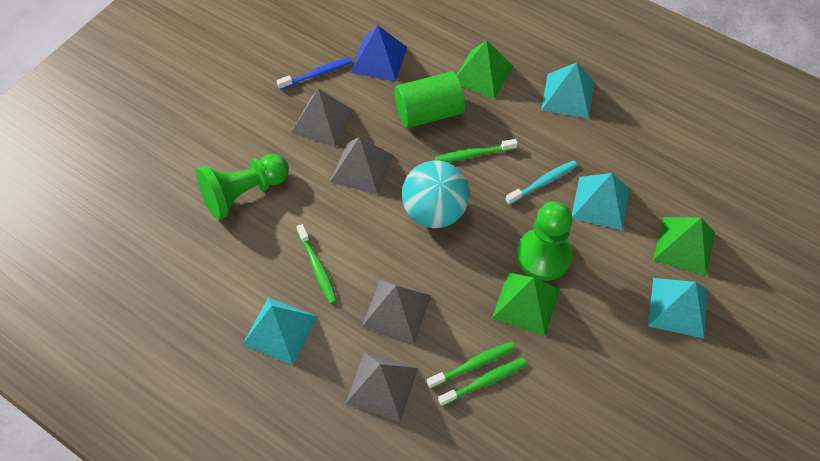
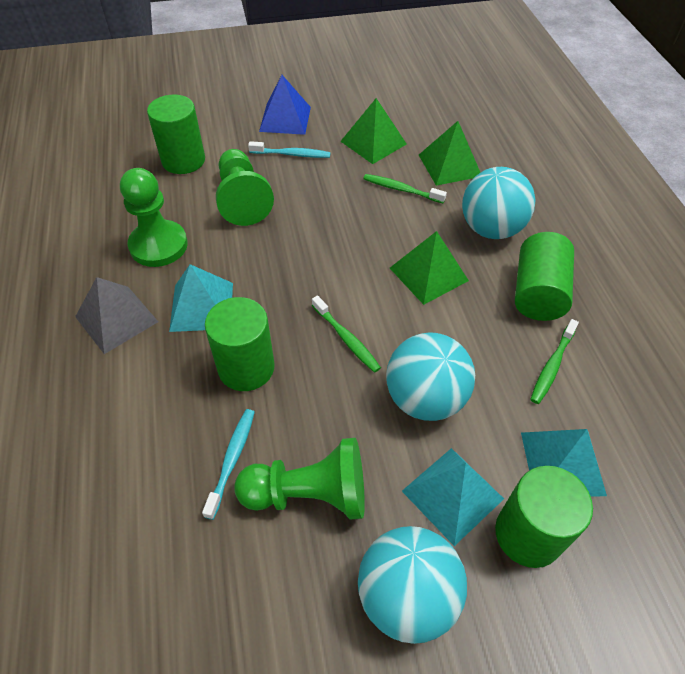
blue toothbrush: [277,57,352,90] = 1 -> none = 0
green cylinder: [394,71,465,128] = 1 -> [147,95,205,174] [205,297,275,391] [495,466,593,568] [515,232,574,321] = 4
green pawn: [196,154,289,220] [516,201,573,281] = 2 -> [120,168,188,267] [216,149,274,226] [234,438,365,520] = 3
green toothbrush: [297,224,337,304] [427,342,515,389] [434,139,518,162] [438,358,527,406] = 4 -> [312,295,381,373] [363,174,447,203] [530,319,579,404] = 3
grey pyramid: [291,89,355,147] [330,137,394,195] [345,352,418,422] [362,280,431,344] = 4 -> [75,277,158,354] = 1
turquoise ball: [402,161,469,228] = 1 -> [358,526,467,644] [386,332,475,421] [462,167,536,239] = 3
turquoise pyramid: [242,297,317,365] [541,62,594,118] [572,173,630,230] [648,278,708,338] = 4 -> [169,264,233,332] [402,448,504,546] [521,429,607,497] = 3
turquoise toothbrush: [505,160,577,205] = 1 -> [202,409,255,520] [248,141,330,158] = 2

